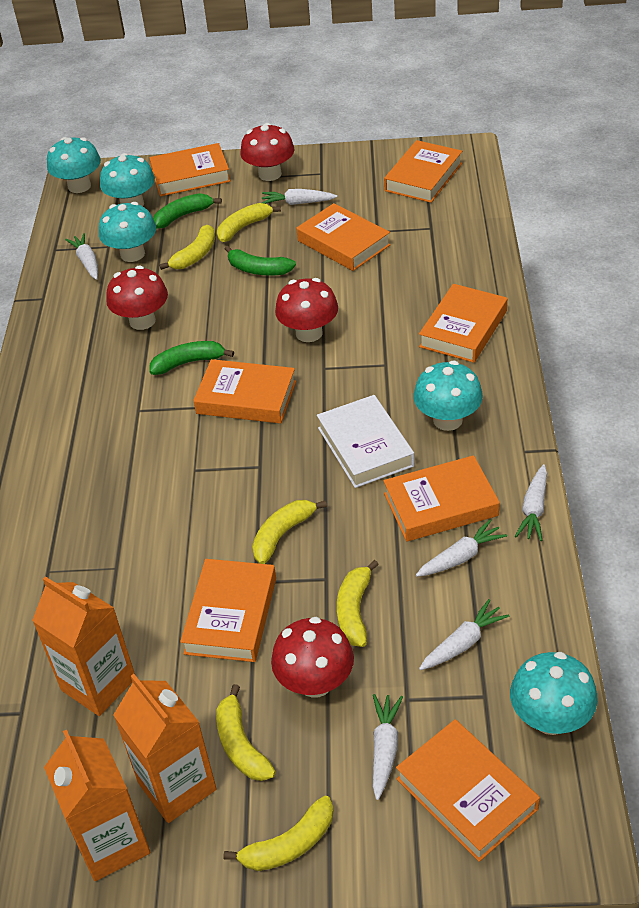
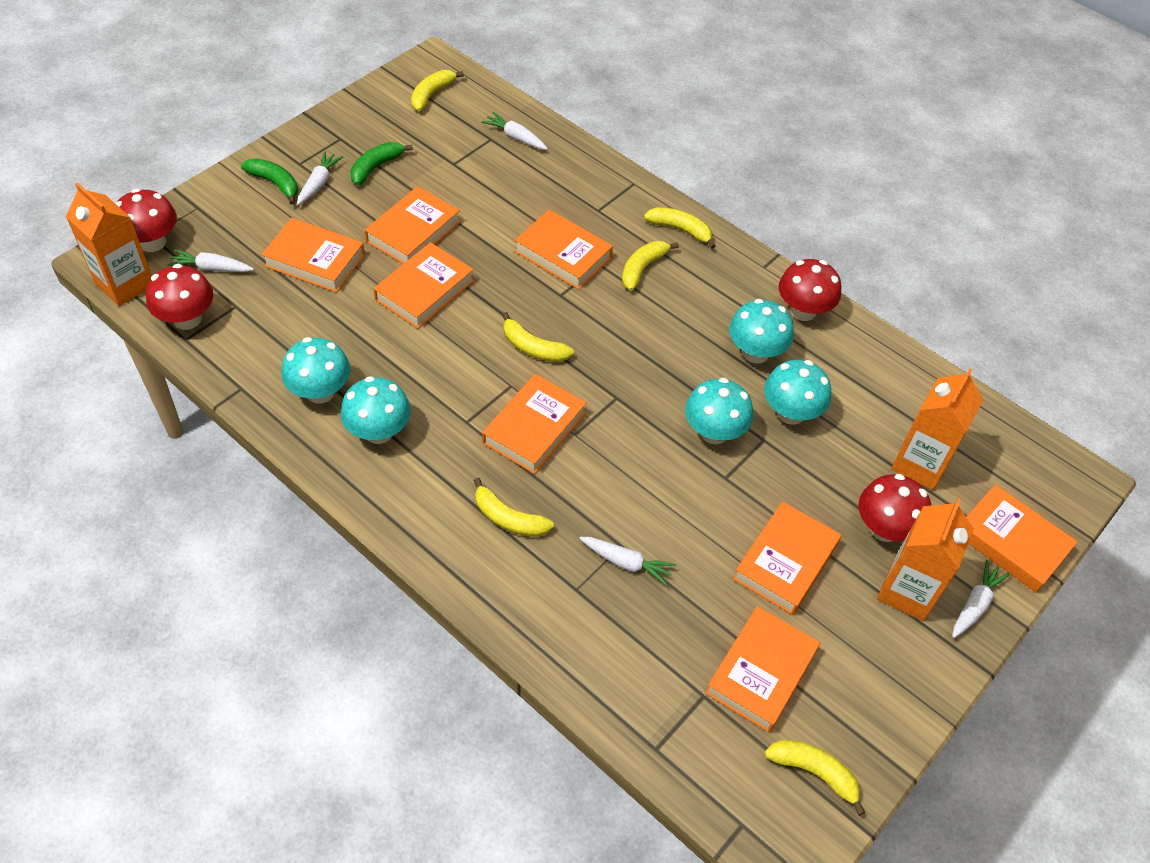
green banana: [149,341,234,375] [153,193,222,229] [225,246,296,276] = 3 -> [241,158,298,205] [350,142,413,185] = 2
white book: [317,395,415,488] = 1 -> none = 0
white carrot: [65,233,98,280] [262,189,337,205] [373,694,403,800] [416,519,507,577] [419,599,509,670] [515,464,547,541] = 6 -> [167,249,254,272] [297,151,343,205] [482,112,548,150] [579,537,676,586] [952,560,1010,638] = 5

